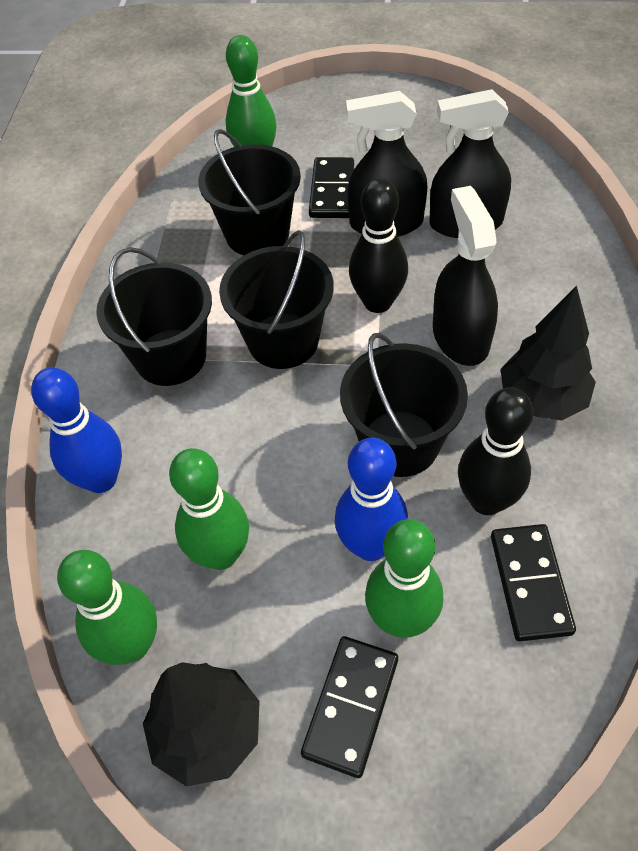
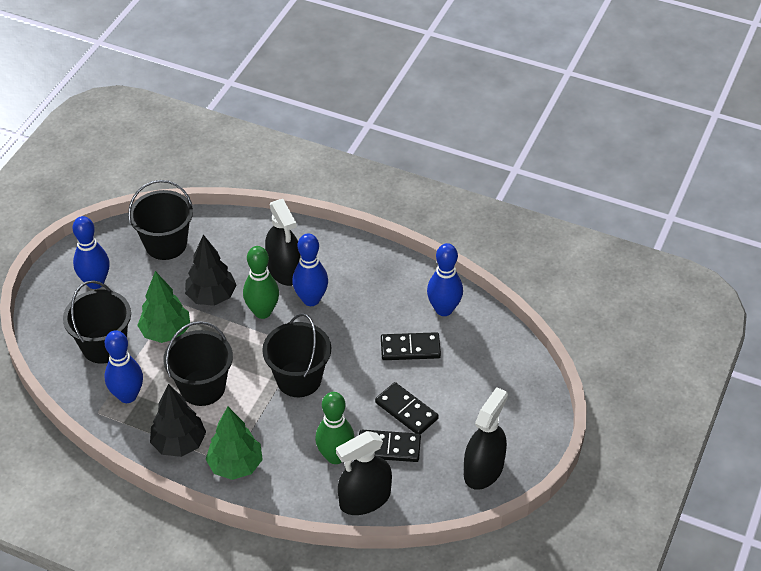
black bowling pin: [349,178,408,313] [458,387,534,515] = 2 -> none = 0
blue bowling pin: [31,368,122,493] [335,437,408,561] = 2 -> [73,216,110,289] [105,330,143,403] [292,233,328,306] [427,243,463,316] = 4
green bowling pin: [57,550,157,665] [169,448,249,570] [226,35,277,147] [365,519,443,638] = 4 -> [243,246,279,319] [315,392,355,464] = 2
green tree: none = 0 -> [137,271,190,343] [205,407,263,480] = 2

